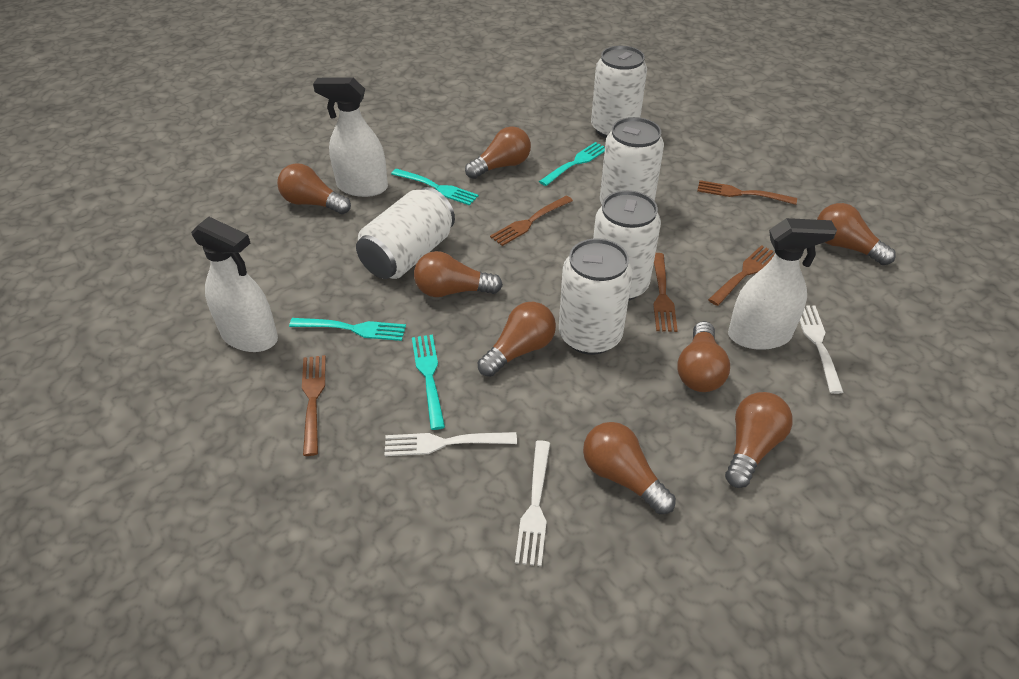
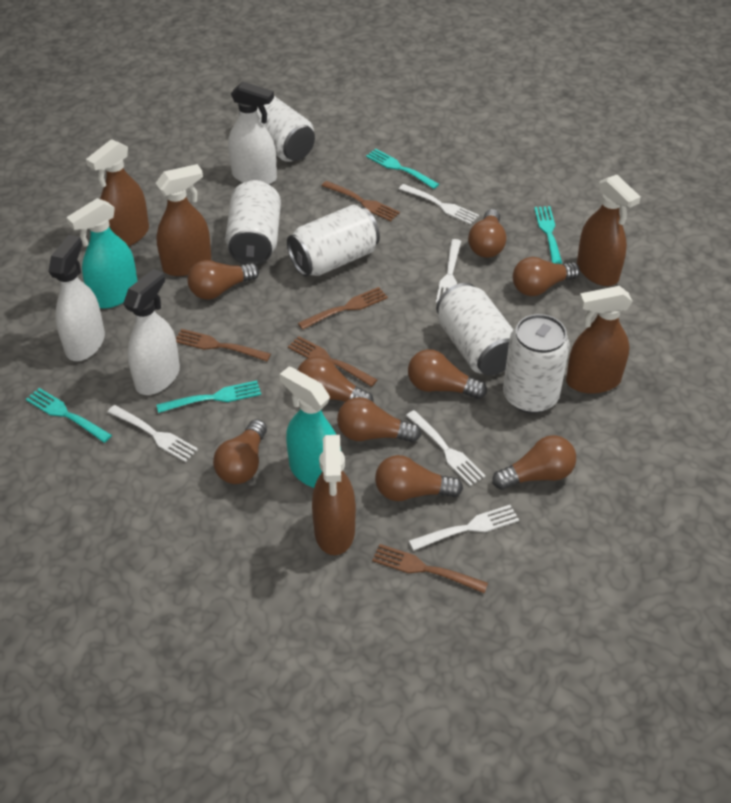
brown light bulb: [277,163,351,214] [414,251,503,297] [465,126,531,179] [477,302,556,377] [583,422,676,514] [677,321,730,392] [725,392,793,488] [817,203,896,265] = 8 -> [188,260,259,300] [213,419,267,484] [298,356,374,402] [337,397,421,442] [375,455,463,501] [408,349,487,399] [468,209,506,258] [492,435,576,490] [513,257,580,296] = 9
brown spray bottle: none = 0 -> [86,139,149,246] [156,164,211,276] [312,435,356,555] [566,286,633,394] [577,175,641,286] = 5
turquoise spray bottle: none = 0 -> [66,198,137,309] [280,366,341,488] = 2
white fork: [385,432,517,456] [515,440,550,566] [800,305,844,394] = 3 -> [108,405,198,462] [399,184,479,225] [406,410,486,486] [409,505,519,551] [436,239,461,303] = 5

